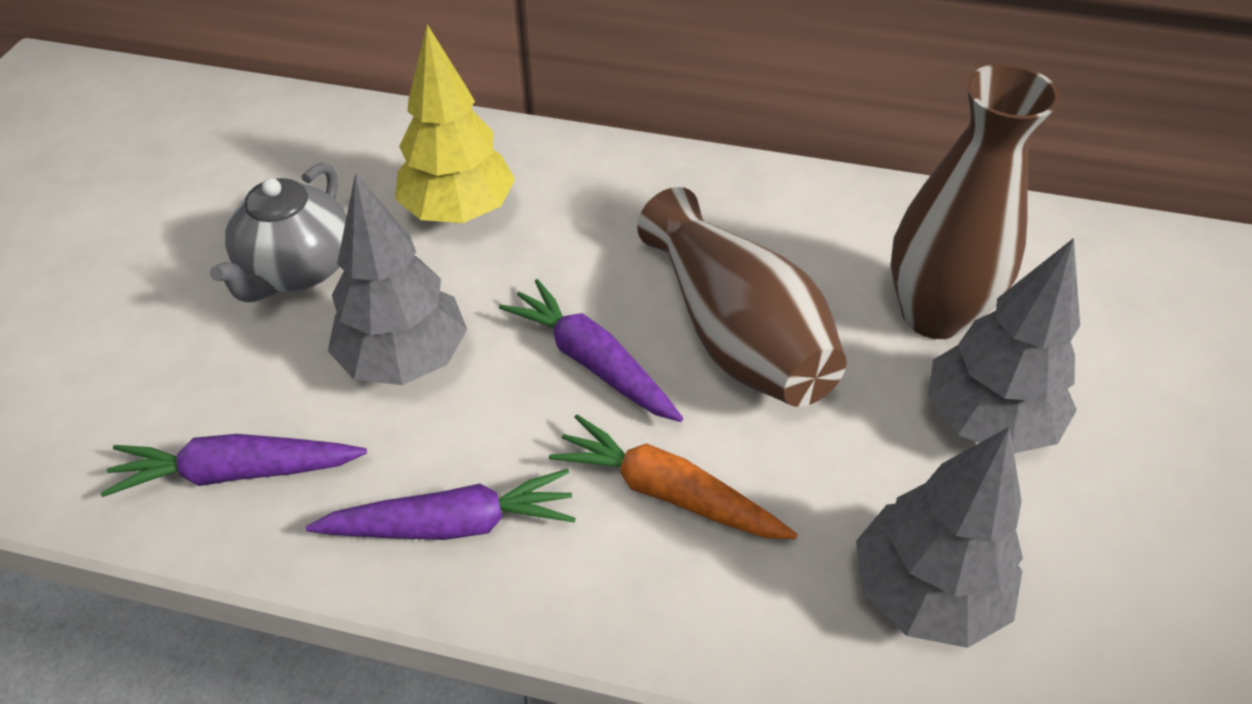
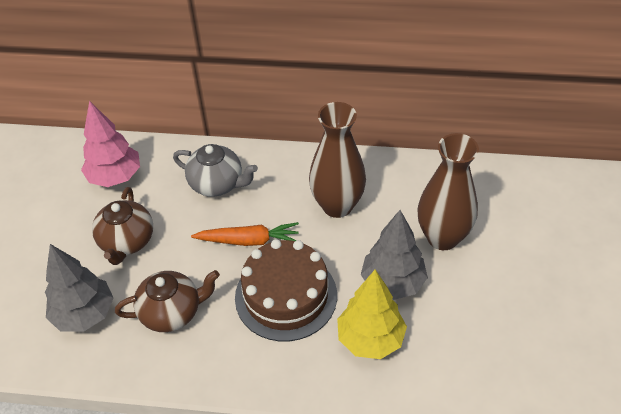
brown cake: none = 0 -> [235,239,337,341] = 1
brown teapot: none = 0 -> [92,187,153,265] [115,270,220,332] = 2
grey tree: [328,174,467,385] [856,427,1023,648] [928,238,1080,453] = 3 -> [45,244,114,332] [361,210,428,300] = 2
pink tree: none = 0 -> [81,101,140,187] = 1
purple carrot: [101,434,367,497] [306,469,576,540] [499,279,683,422] = 3 -> none = 0

